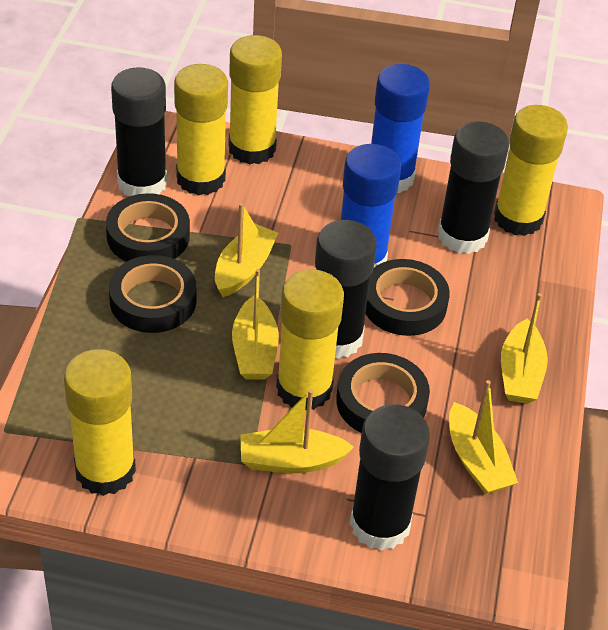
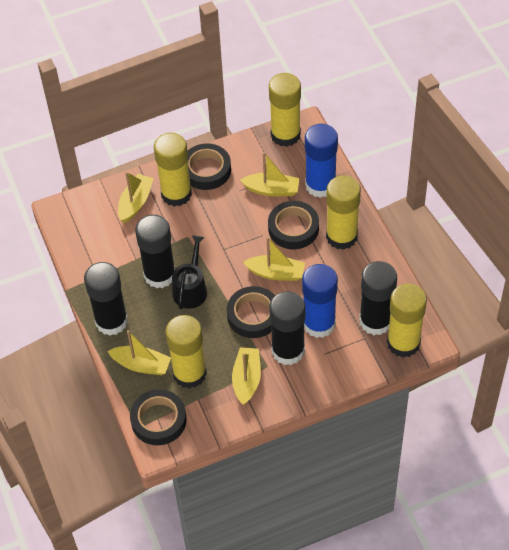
black watering can: none = 0 -> [172,236,207,309] = 1

